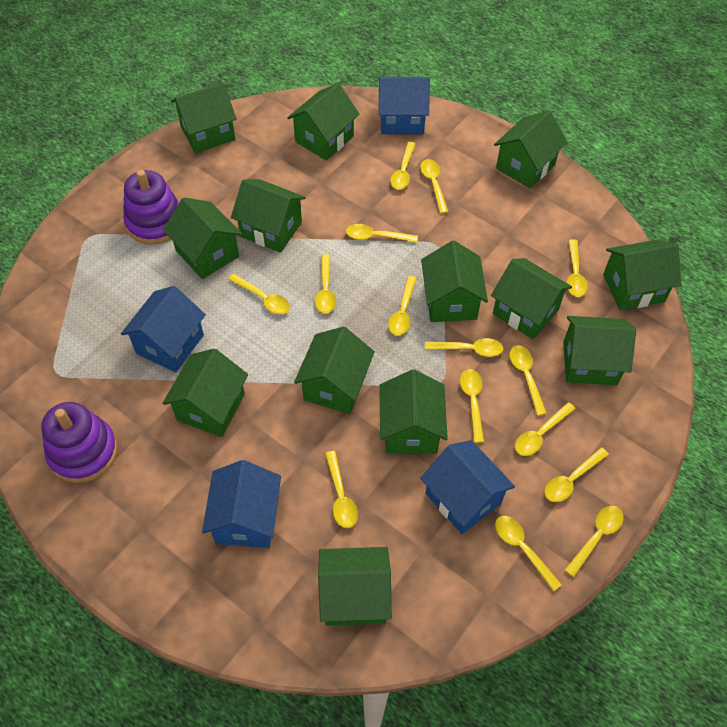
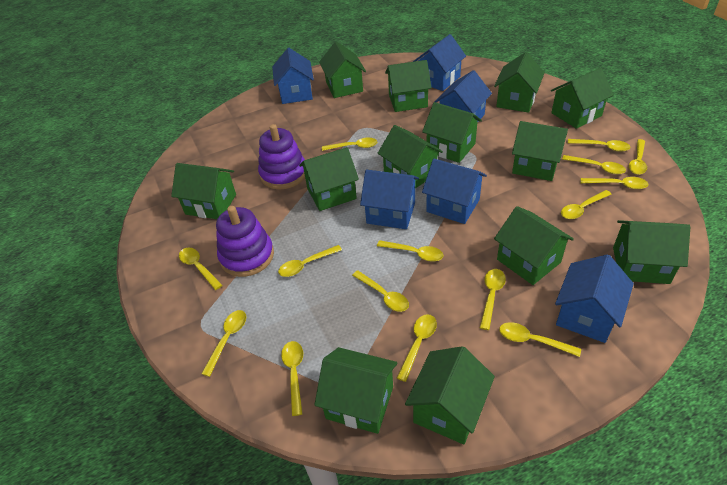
blue house: [121,286,206,372] [202,460,281,548] [378,77,430,135] [420,440,515,534] = 4 -> [272,48,314,104] [360,170,419,229] [413,34,466,91] [422,159,487,224] [434,70,492,123] [555,254,634,343] = 6

